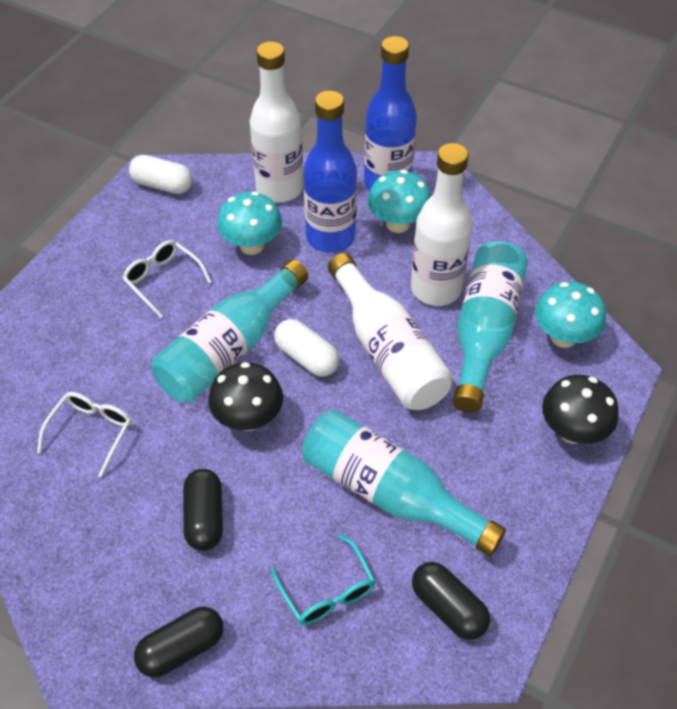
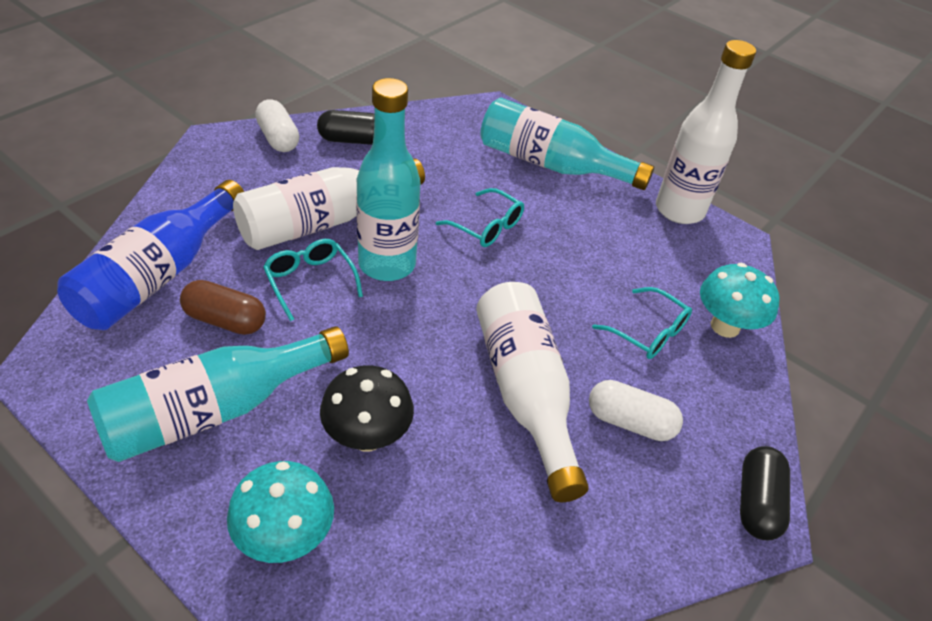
black capsule: [134,607,223,678] [183,469,223,551] [412,562,490,640] = 3 -> [317,110,375,145] [740,446,790,540] = 2
black mushroom: [208,362,283,431] [542,375,619,444] = 2 -> [320,365,414,452] = 1
blue bottle: [303,91,357,253] [364,36,417,191] = 2 -> [57,180,244,330] = 1
brown capsule: none = 0 -> [180,280,266,335] = 1
turquoise glasses: [271,535,376,625] = 1 -> [263,239,363,321] [436,188,524,247] [592,287,692,359] = 3
turquoise mushroom: [217,191,282,255] [368,170,431,233] [535,282,606,348] = 3 -> [227,461,334,563] [700,263,780,338] = 2
white glasses: [37,392,131,477] [123,240,212,318] = 2 -> none = 0

